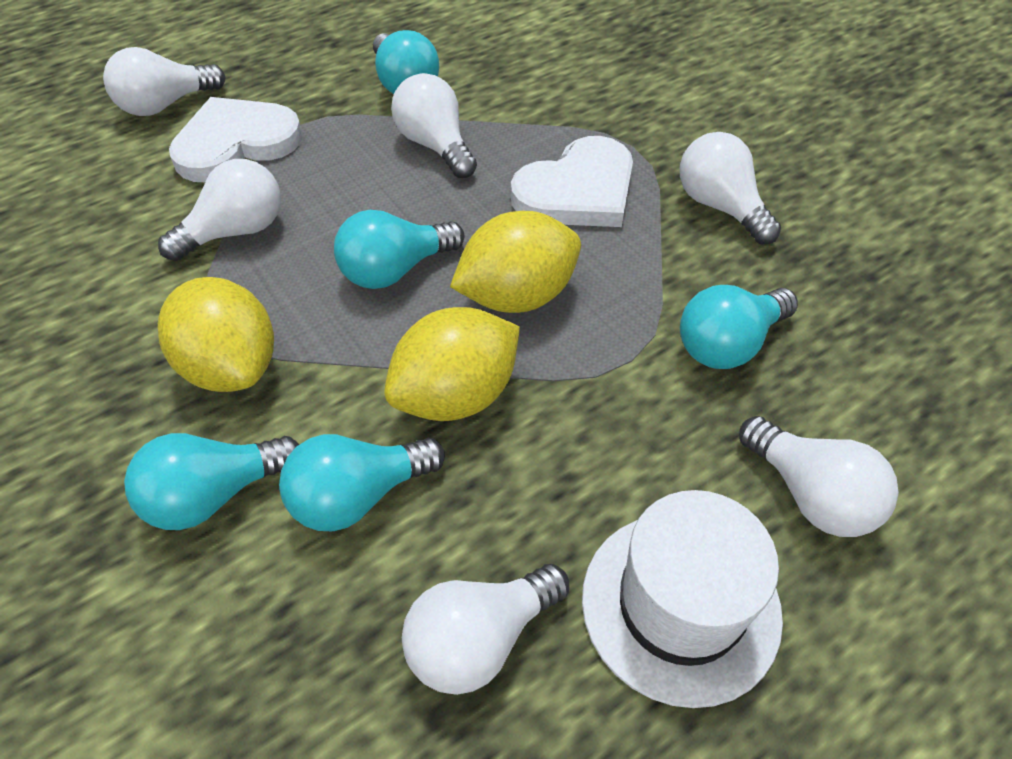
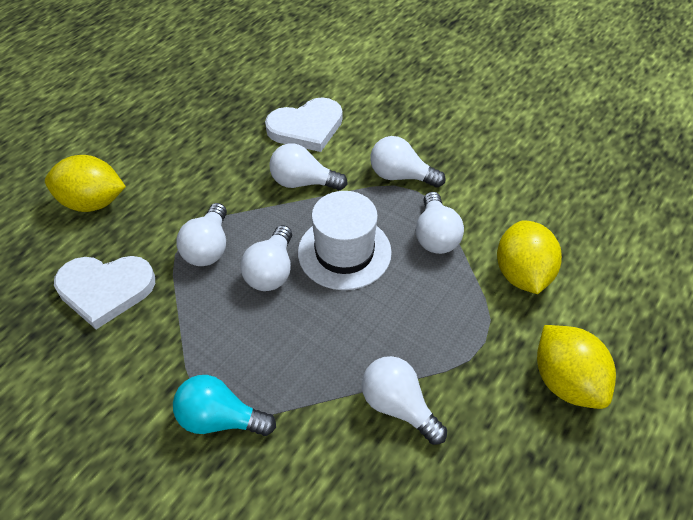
turquoise light bulb: [124,433,299,530] [279,434,445,531] [334,210,465,289] [373,30,439,94] [680,285,798,369] = 5 -> [173,375,276,436] = 1

